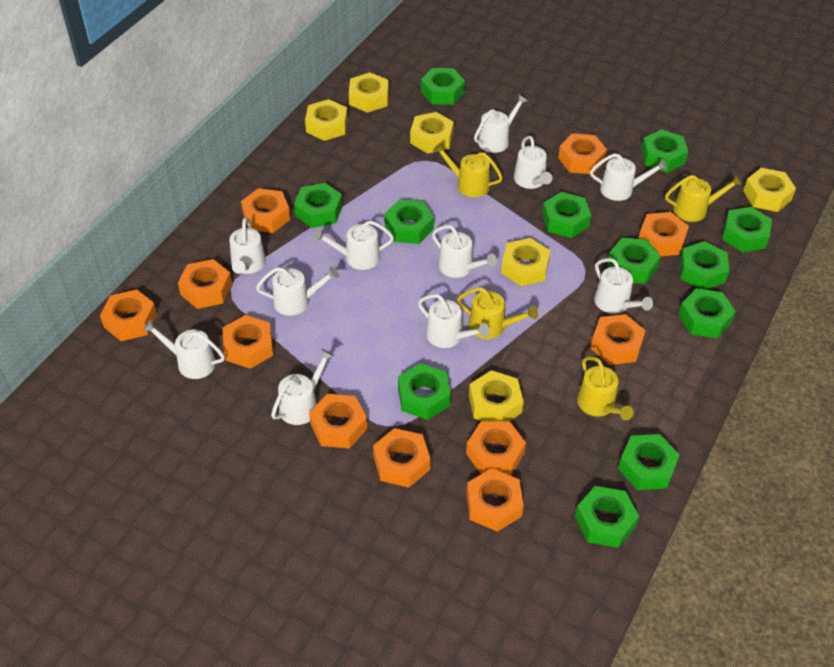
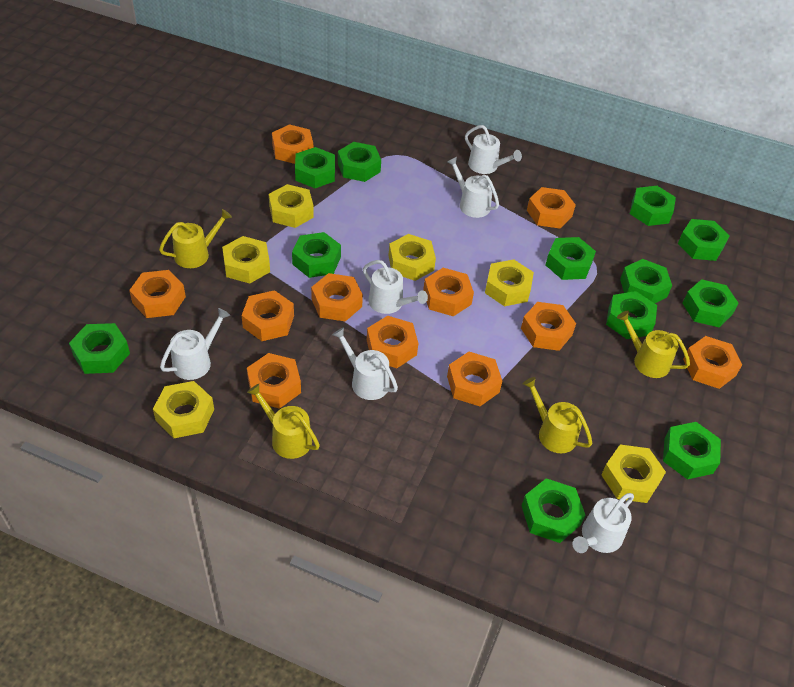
white watering can: [143,320,225,379] [230,217,266,274] [256,266,339,316] [271,349,334,425] [313,221,394,270] [418,294,490,348] [432,225,497,278] [474,95,528,153] [514,136,552,189] [590,153,667,201] [594,258,653,314] = 11 -> [160,308,230,380] [332,327,398,400] [363,260,428,314] [447,157,499,218] [465,125,522,174] [572,493,634,553] = 6

